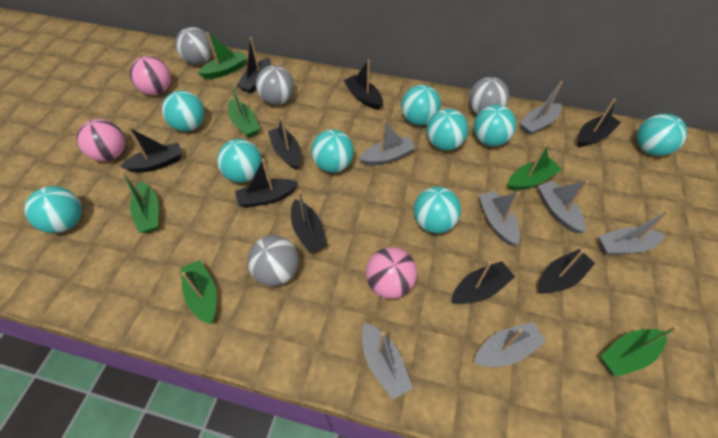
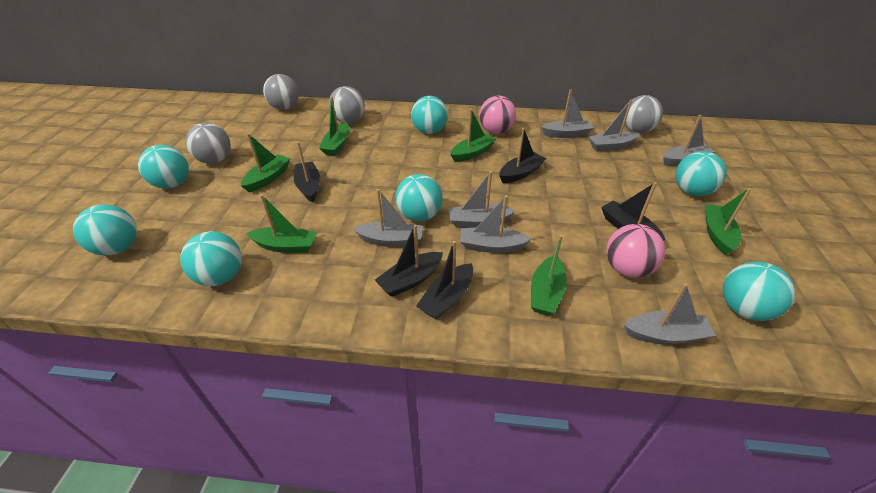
black boat: [120,127,182,173] [235,158,298,208] [236,37,271,94] [268,117,301,170] [291,191,327,253] [344,60,383,110] [451,261,515,304] [538,249,595,294] [577,99,621,147] = 9 -> [294,142,320,202] [375,225,443,297] [416,241,473,319] [499,128,546,183] [601,182,665,241] = 5
pink ball: [77,119,125,162] [130,56,171,95] [366,247,417,299] = 3 -> [479,96,516,134] [606,224,665,278] = 2
turquoise ball: [24,186,82,233] [162,91,205,132] [217,139,262,183] [311,129,354,173] [401,85,441,125] [414,187,461,233] [427,109,468,151] [474,105,516,146] [637,114,687,156] = 9 -> [73,204,137,256] [138,145,189,188] [180,231,242,286] [395,174,443,221] [411,96,448,134] [675,151,727,196] [722,262,795,321] = 7

